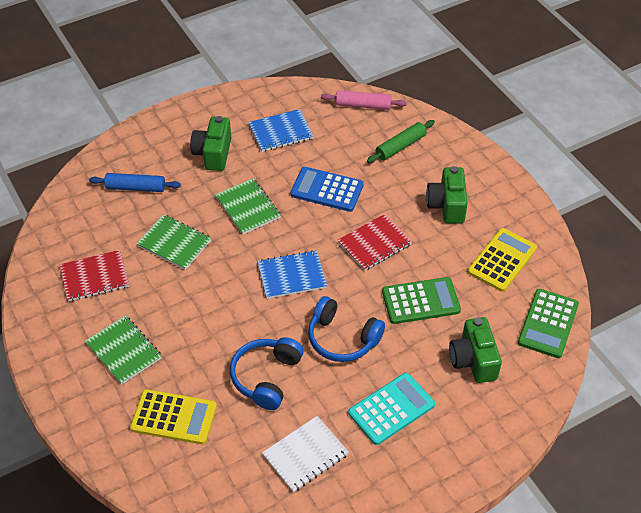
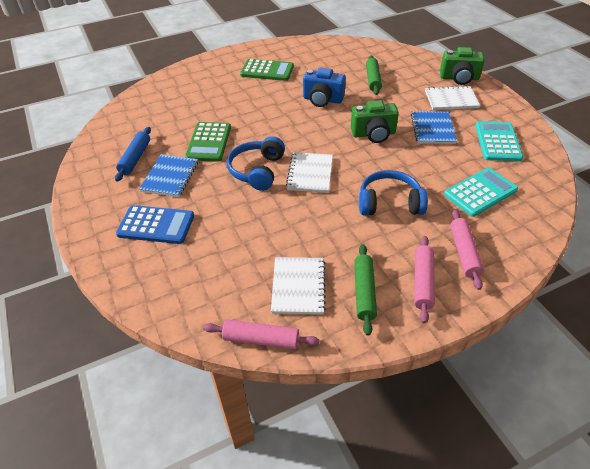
blue camera: none = 0 -> [303,68,346,107] = 1
green camera: [190,116,231,171] [426,166,468,223] [449,317,502,383] = 3 -> [351,100,399,143] [440,47,485,85] = 2
green notebook: [85,315,162,385] [136,214,211,270] [215,178,281,235] = 3 -> none = 0
green rolling pin: [367,120,435,163] = 1 -> [354,244,377,336] [366,56,382,95] = 2
pink rolling pin: [321,90,407,110] = 1 -> [203,320,319,349] [414,236,435,323] [450,209,484,290] = 3
red notebook: [60,250,129,302] [338,214,412,271] = 2 -> none = 0
turquoise calculator: [348,373,435,445] = 1 -> [444,168,518,217] [475,121,523,161] = 2
white notebook: [262,416,349,492] = 1 -> [271,257,326,315] [286,152,333,193] [425,85,480,110] = 3
yellow calculator: [130,389,217,444] [468,228,537,292] = 2 -> none = 0

